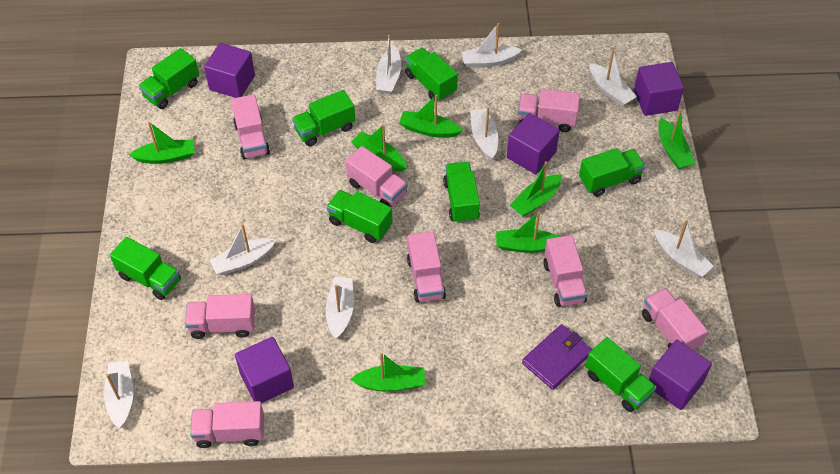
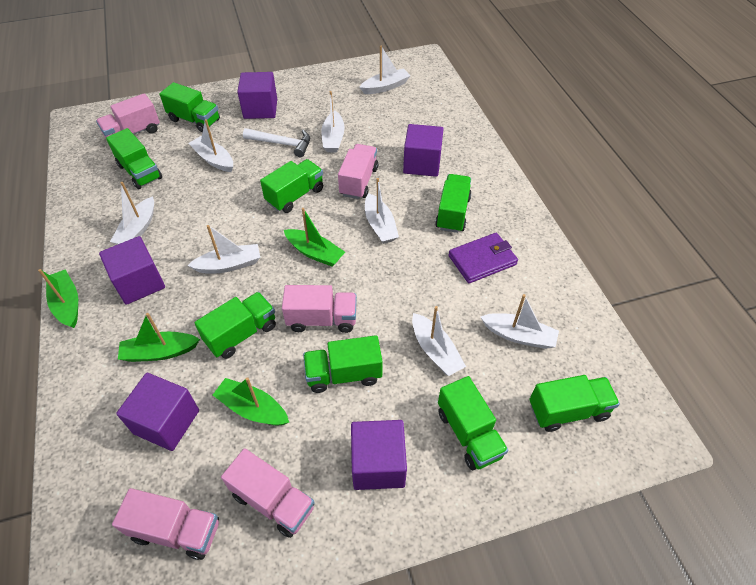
green boat: [129,122,195,164] [350,353,425,392] [351,125,407,172] [399,95,463,138] [496,212,560,253] [510,161,562,217] [658,109,695,169] = 7 -> [38,269,78,328] [118,313,200,362] [213,377,289,425] [284,208,345,267] = 4
pink truck: [185,294,255,339] [190,401,264,448] [231,94,270,160] [346,146,408,207] [407,231,446,303] [518,89,580,132] [543,235,587,307] [642,288,708,350] = 8 -> [96,93,160,138] [112,488,219,560] [221,448,315,538] [282,285,357,333] [338,144,378,199] = 5
white hammer: none = 0 -> [243,128,310,157] = 1

